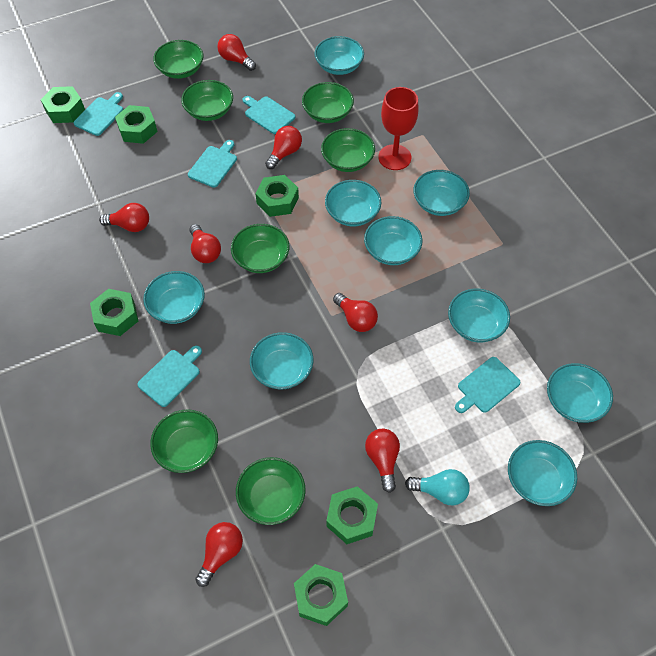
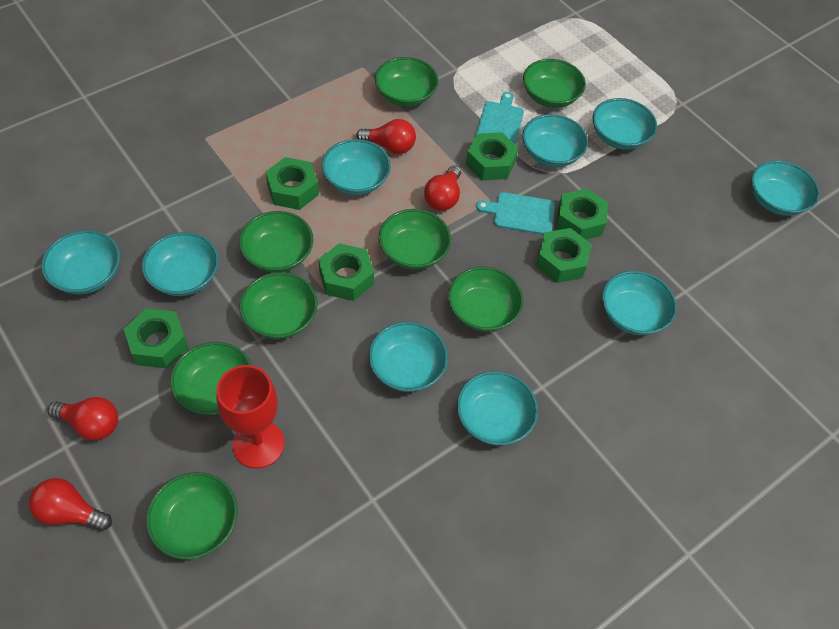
green bowl: [150,409,218,473] [153,40,203,79] [181,80,233,121] [231,224,289,273] [236,457,305,525] [302,82,354,123] [321,128,375,172] = 7 -> [146,472,238,560] [170,342,252,415] [239,211,313,273] [239,272,318,339] [375,57,439,107] [378,209,451,270] [448,267,524,332] [523,59,586,108] = 8
red light bulb: [99,203,149,232] [190,224,221,263] [195,522,243,587] [217,34,256,71] [265,126,302,169] [333,293,378,332] [365,429,400,493] = 7 -> [29,478,112,531] [48,397,118,441] [356,119,416,154] [424,165,461,211] = 4
turquoise cutting board: [74,92,123,136] [137,346,202,407] [188,140,237,188] [242,96,295,134] [455,357,520,413] = 5 -> [476,92,524,145] [476,192,555,235] = 2
turquoise light bulb: [405,469,470,505] = 1 -> none = 0

